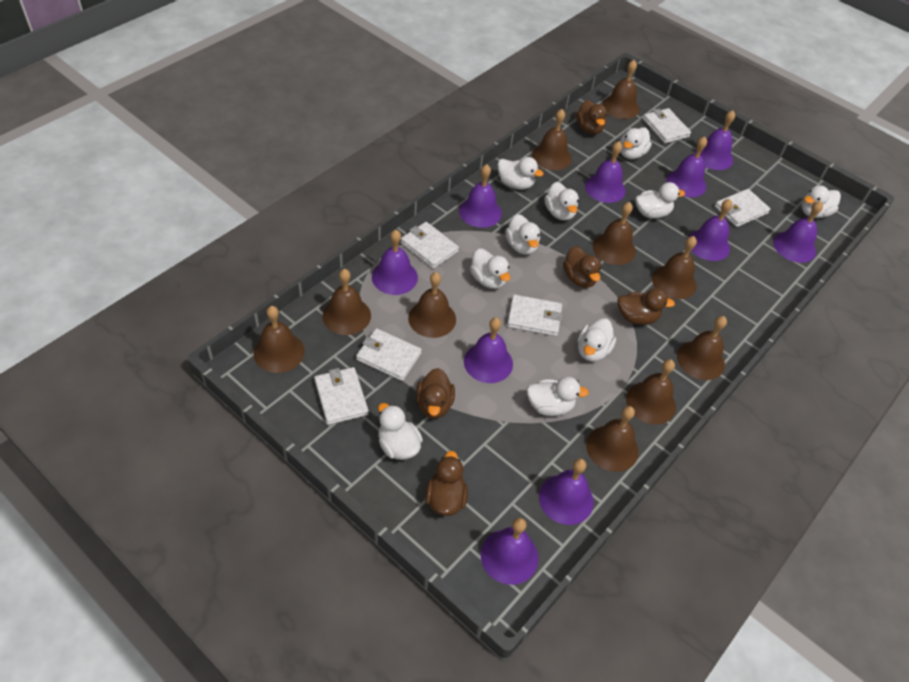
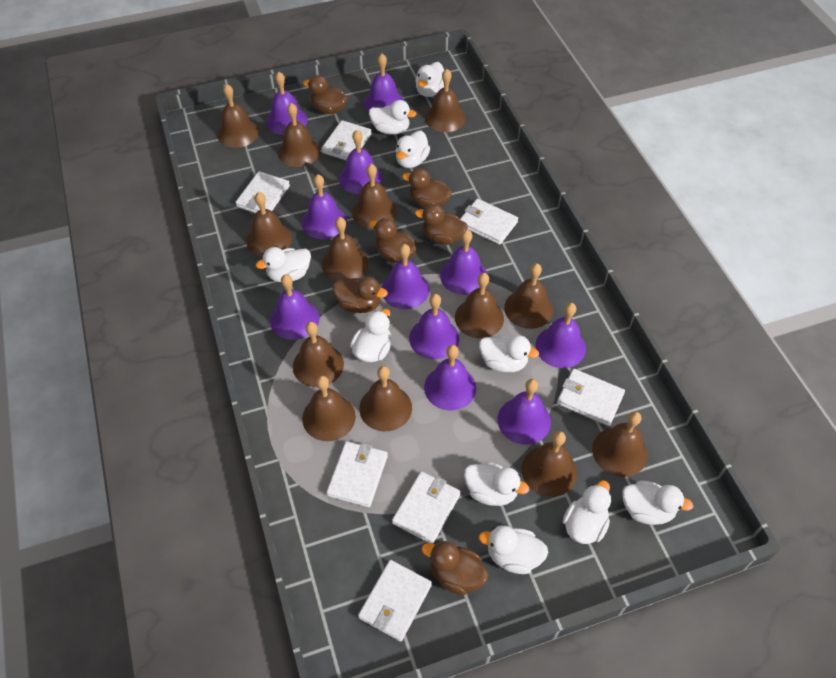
brown bell: [254,306,305,373] [322,269,371,335] [408,272,456,338] [532,109,572,170] [586,406,639,472] [592,202,636,265] [602,60,639,119] [626,359,676,424] [652,236,697,299] [677,316,727,380] = 10 -> [217,84,259,148] [246,192,292,257] [278,103,320,167] [293,322,344,387] [302,375,356,441] [322,217,369,281] [352,164,397,229] [359,366,412,431] [425,69,466,132] [455,273,504,338] [504,263,553,329] [521,431,577,497] [592,411,647,477] = 13
brown duck: [416,368,455,419] [425,451,468,516] [563,246,601,288] [576,100,607,134] [618,288,675,325] = 5 -> [303,75,348,114] [333,276,388,313] [369,218,416,263] [402,168,452,208] [415,204,468,245] [422,541,489,595] = 6
purple bell: [372,230,418,295] [459,164,502,228] [464,317,513,383] [481,518,539,585] [539,458,594,525] [585,141,626,203] [666,136,707,197] [688,199,732,261] [694,110,735,170] [773,201,823,263] = 10 -> [266,72,308,135] [270,274,319,340] [302,174,347,239] [339,130,383,194] [364,53,404,112] [382,244,429,309] [409,294,459,359] [424,345,476,410] [440,230,487,295] [498,379,551,445] [535,303,586,368] = 11
white wallet: [314,367,369,425] [356,328,422,381] [401,222,459,269] [507,294,563,336] [643,108,691,144] [715,189,770,227] = 6 -> [236,171,290,213] [322,120,372,160] [326,441,388,507] [358,560,432,642] [392,471,461,544] [460,199,518,245] [557,369,625,426] = 7

